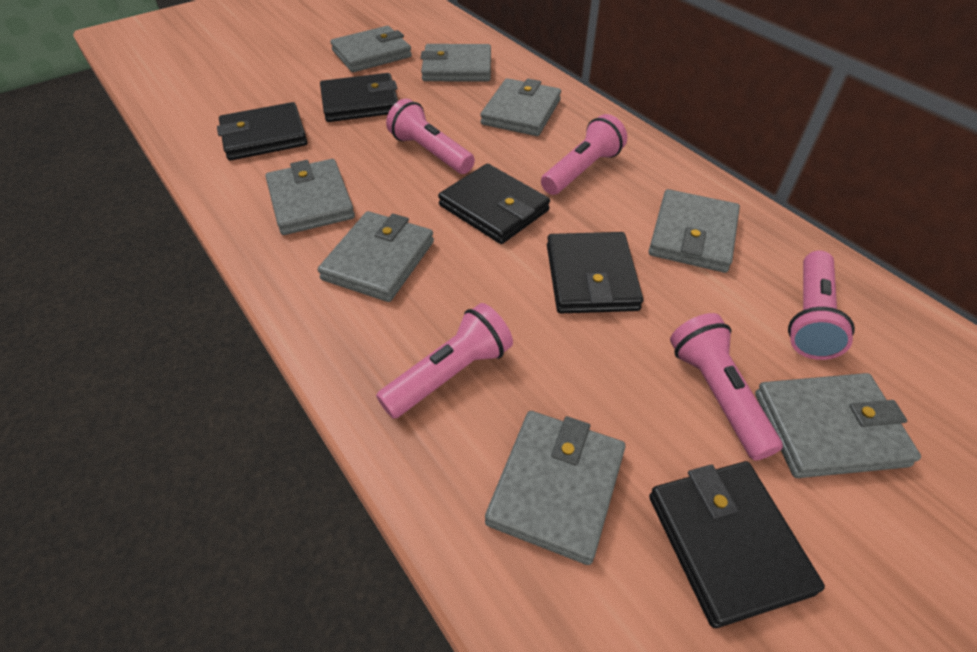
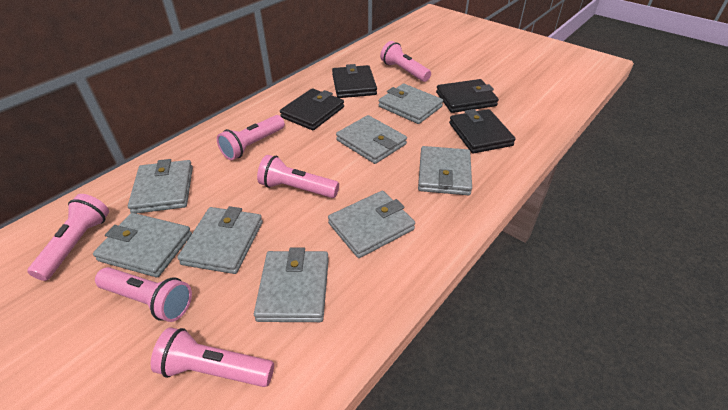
black wallet: [217,102,307,160] [320,73,398,122] [438,164,550,244] [547,232,643,313] [649,461,825,628] = 5 -> [280,88,344,130] [332,64,377,98] [436,79,499,113] [449,109,516,154] = 4
pink flashlight: [376,303,513,419] [386,99,475,174] [541,114,627,195] [670,313,783,461] [788,250,855,360] = 5 -> [27,194,109,281] [95,267,192,322] [151,327,274,387] [217,115,285,160] [257,155,339,198] [380,41,431,82] = 6

